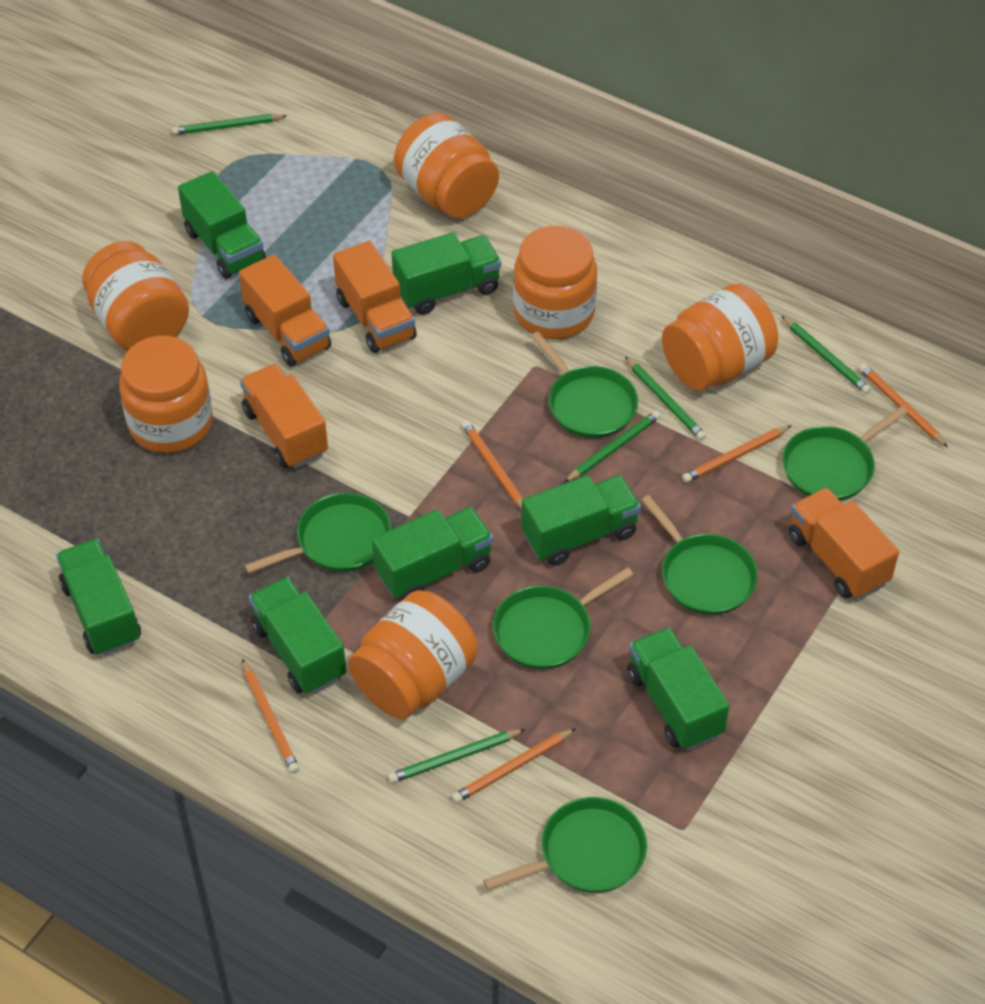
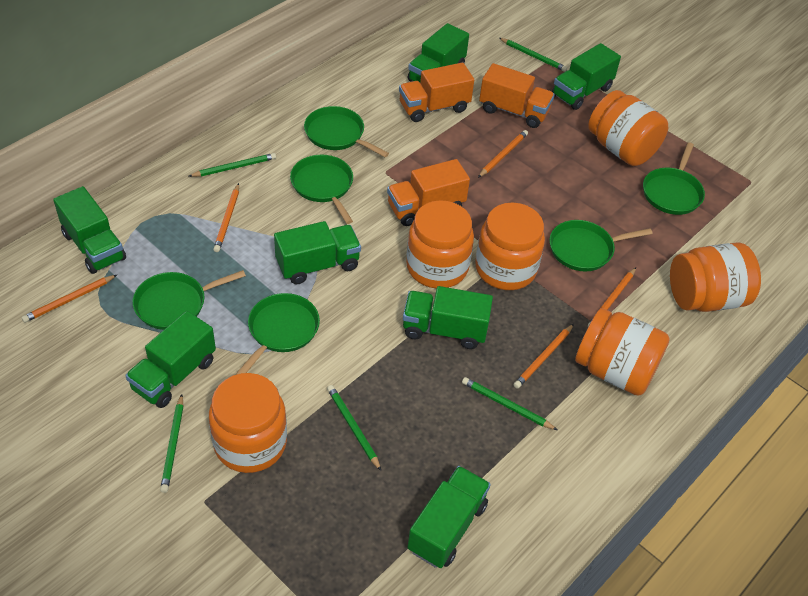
orange truck: [239,254,331,367] [240,364,328,468] [333,241,417,353] [788,487,899,599] = 4 -> [387,159,470,226] [399,63,474,122] [479,63,555,128] = 3

